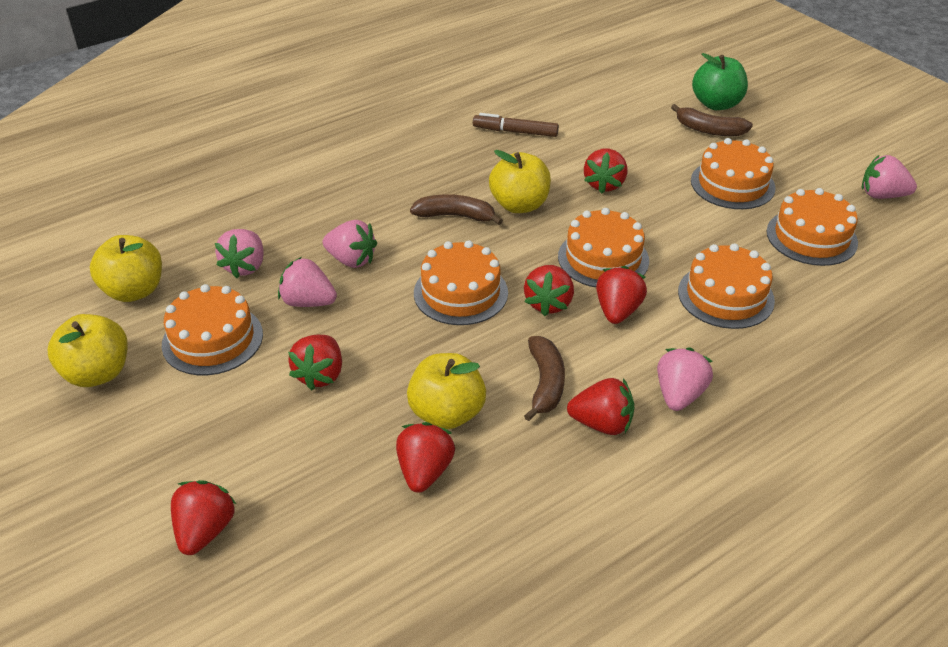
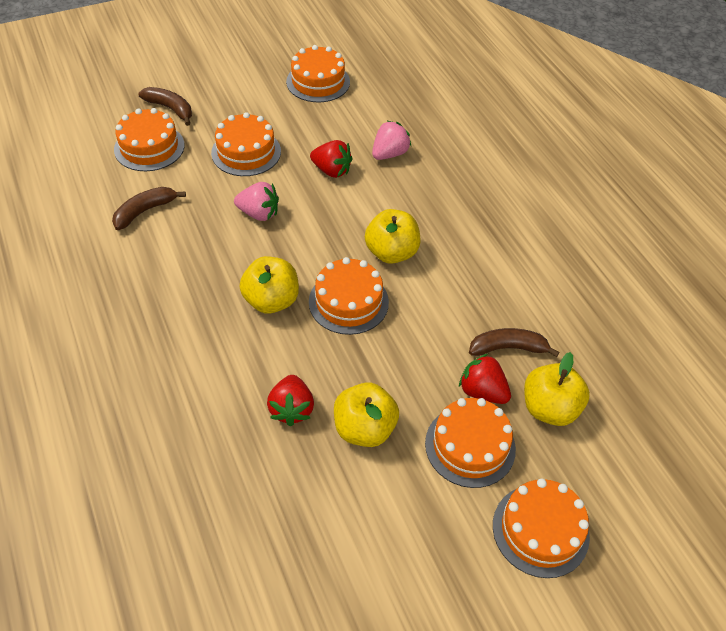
brown marker: [473,113,559,137] = 1 -> none = 0
green apple: [692,53,748,110] = 1 -> none = 0
pink strawberry: [215,229,264,278] [278,257,337,307] [323,220,377,268] [657,348,713,411] [862,155,917,199] = 5 -> [234,182,279,221] [372,121,411,160] = 2
red strawberry: [171,480,236,555] [288,335,342,390] [396,422,455,493] [524,265,574,316] [567,378,635,435] [584,149,627,194] [596,266,647,324] = 7 -> [267,375,314,426] [310,140,353,178] [459,353,511,404] = 3

